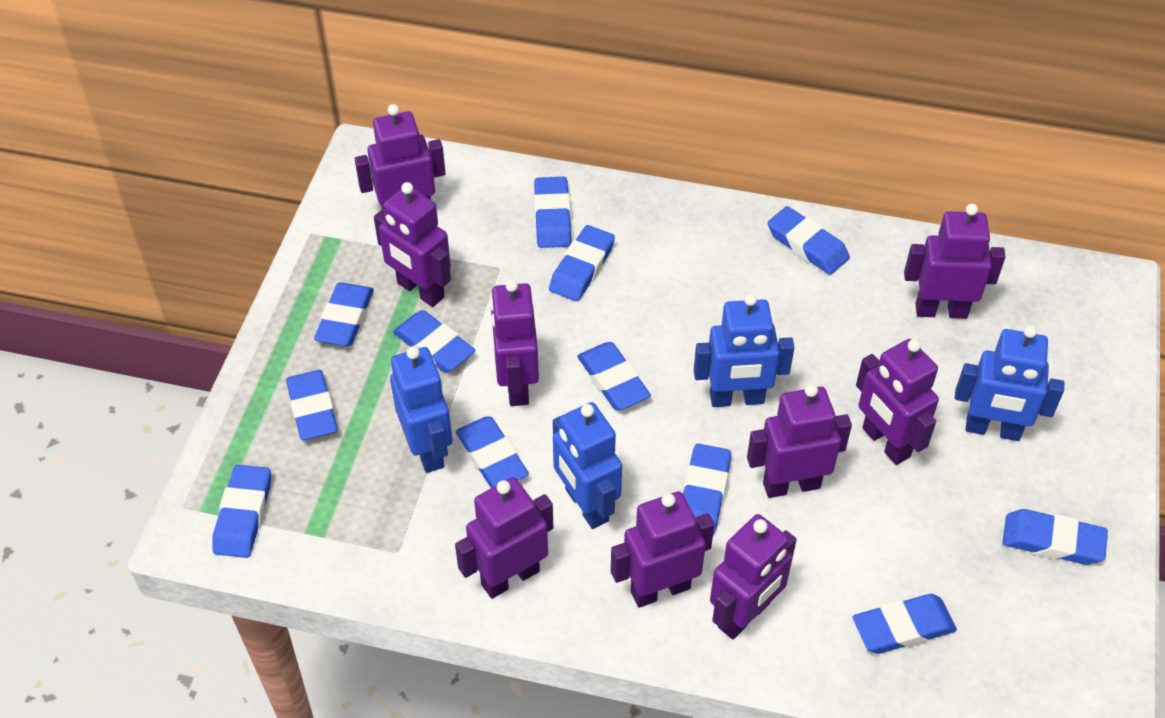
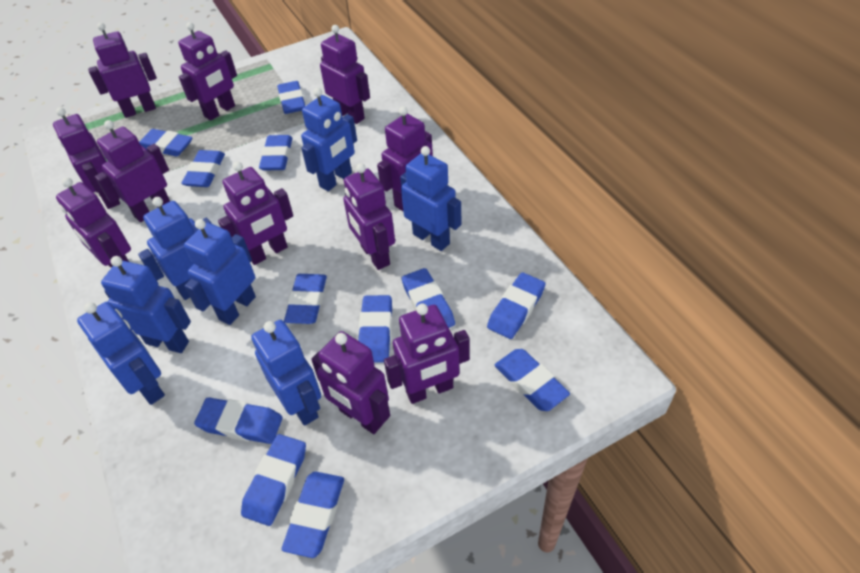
blue robot: [390,346,452,473] [553,402,622,529] [694,293,795,407] [955,325,1064,441] = 4 -> [77,302,165,405] [101,256,191,353] [138,197,212,300] [184,219,256,325] [251,320,321,426] [301,88,357,191] [400,146,462,251] = 7
purple robot: [355,104,446,210] [374,182,451,307] [455,477,553,599] [490,279,539,406] [611,491,714,608] [710,514,797,640] [747,384,852,498] [856,339,939,465] [904,204,1006,319] = 9 -> [53,107,120,209] [56,177,131,267] [88,22,157,118] [95,120,170,222] [178,22,237,121] [218,161,293,265] [311,331,390,434] [320,25,370,124] [343,163,395,270] [377,106,433,211] [384,303,470,404] = 11

